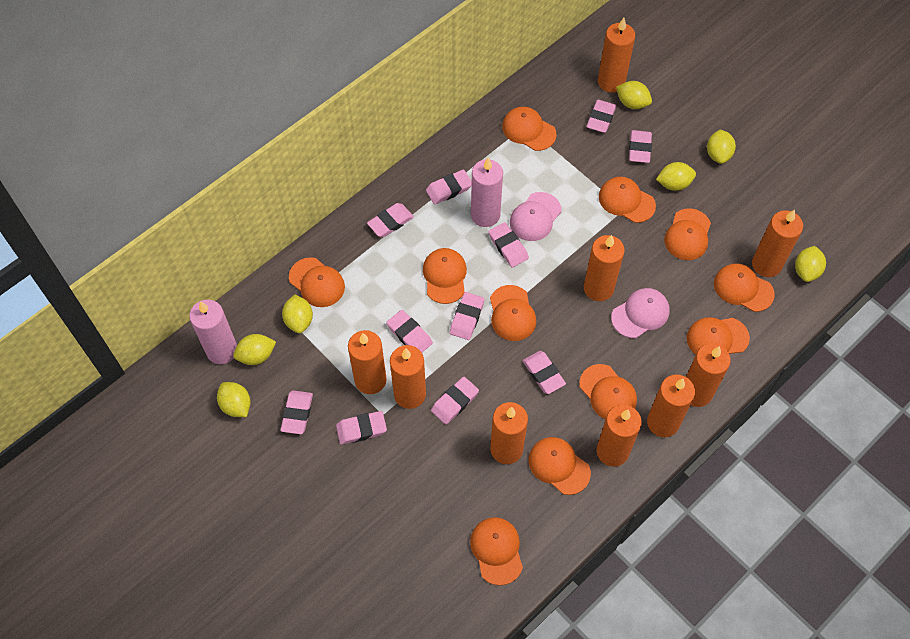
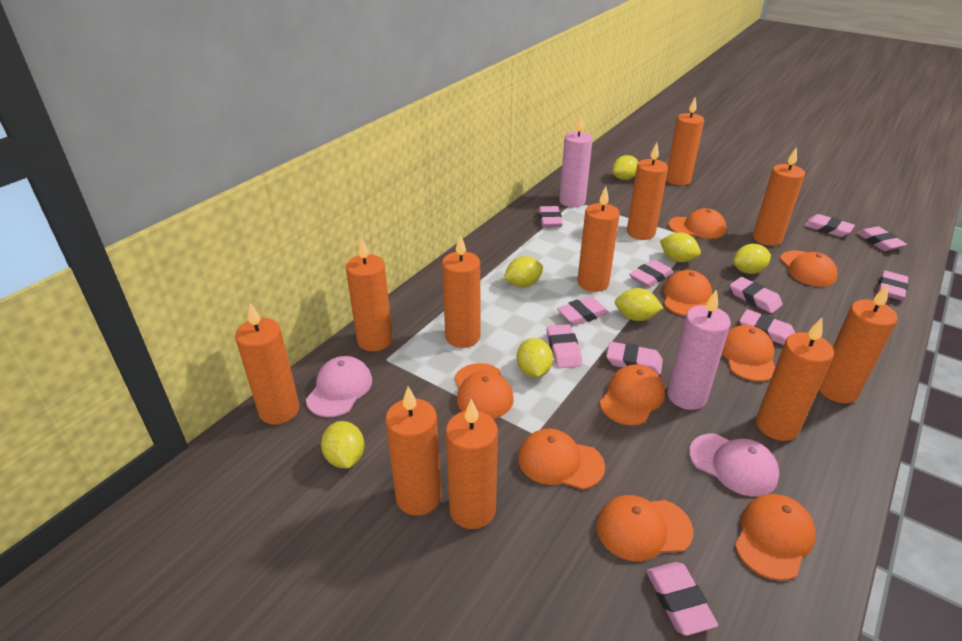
orange candle: [348,330,387,394] [390,345,426,409] [490,402,528,464] [584,235,625,301] [596,405,642,467] [598,18,635,93] [647,375,695,437] [686,343,731,407] [752,210,803,277] = 9 -> [235,303,300,425] [346,237,393,351] [385,386,442,516] [442,234,480,348] [446,399,498,529] [577,186,620,292] [627,142,668,240] [666,98,704,186] [753,147,805,246] [756,318,834,441] [819,284,898,403] = 11
orange cap: [289,257,345,307] [423,248,467,304] [470,517,523,585] [490,285,536,341] [502,107,557,151] [528,437,591,495] [579,364,637,419] [599,177,656,223] [664,208,711,260] [687,317,750,355] [714,263,775,312] = 11 -> [454,363,514,419] [518,428,605,490] [596,495,693,561] [600,364,665,425] [664,270,712,316] [669,208,726,239] [722,325,775,382] [735,494,816,581] [780,250,838,287] = 9

